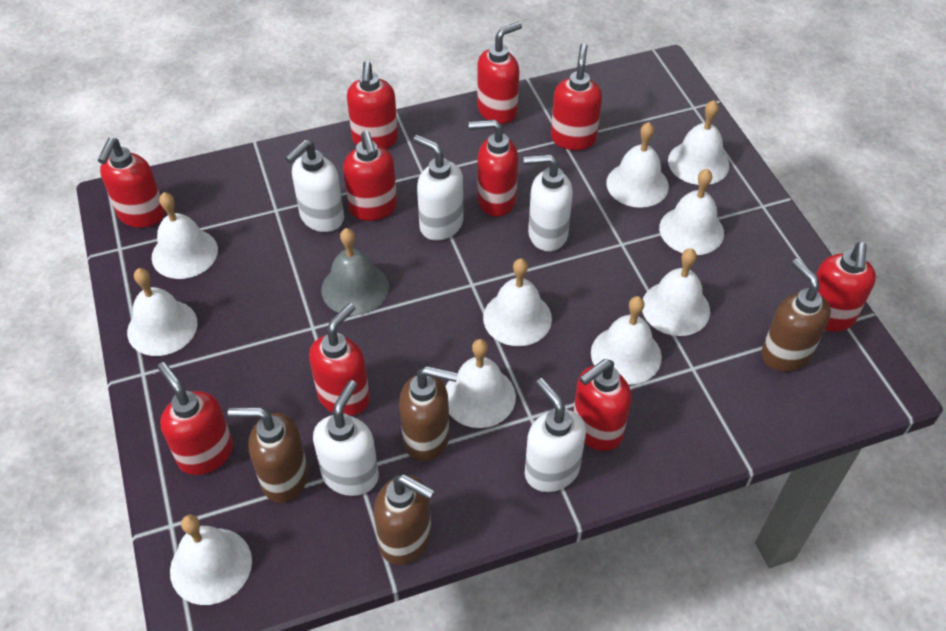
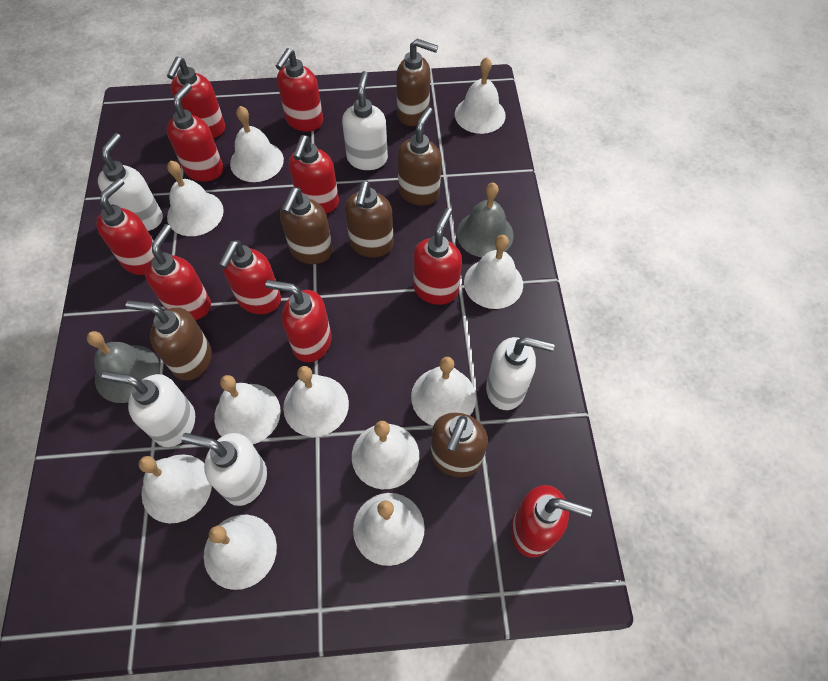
brown soap dispenser: [228,407,308,503] [374,475,435,565] [399,366,458,462] [761,259,831,372] = 4 -> [126,301,212,380] [280,188,333,264] [345,181,394,258] [396,39,438,126] [397,107,442,206] [430,413,488,477] = 6
grey bell: [321,228,389,316] = 1 -> [87,331,160,403] [457,183,514,257] = 2
white bell: [127,268,198,356] [152,192,218,279] [170,515,252,605] [446,339,516,428] [483,258,552,346] [591,296,662,385] [606,122,669,208] [642,248,710,336] [659,169,724,255] [668,100,730,185] = 10 -> [138,454,212,523] [167,161,224,236] [204,515,277,590] [214,375,280,445] [230,106,284,182] [283,366,349,437] [352,421,419,489] [353,493,425,566] [411,357,476,426] [455,57,506,134] [464,235,523,309] = 11

